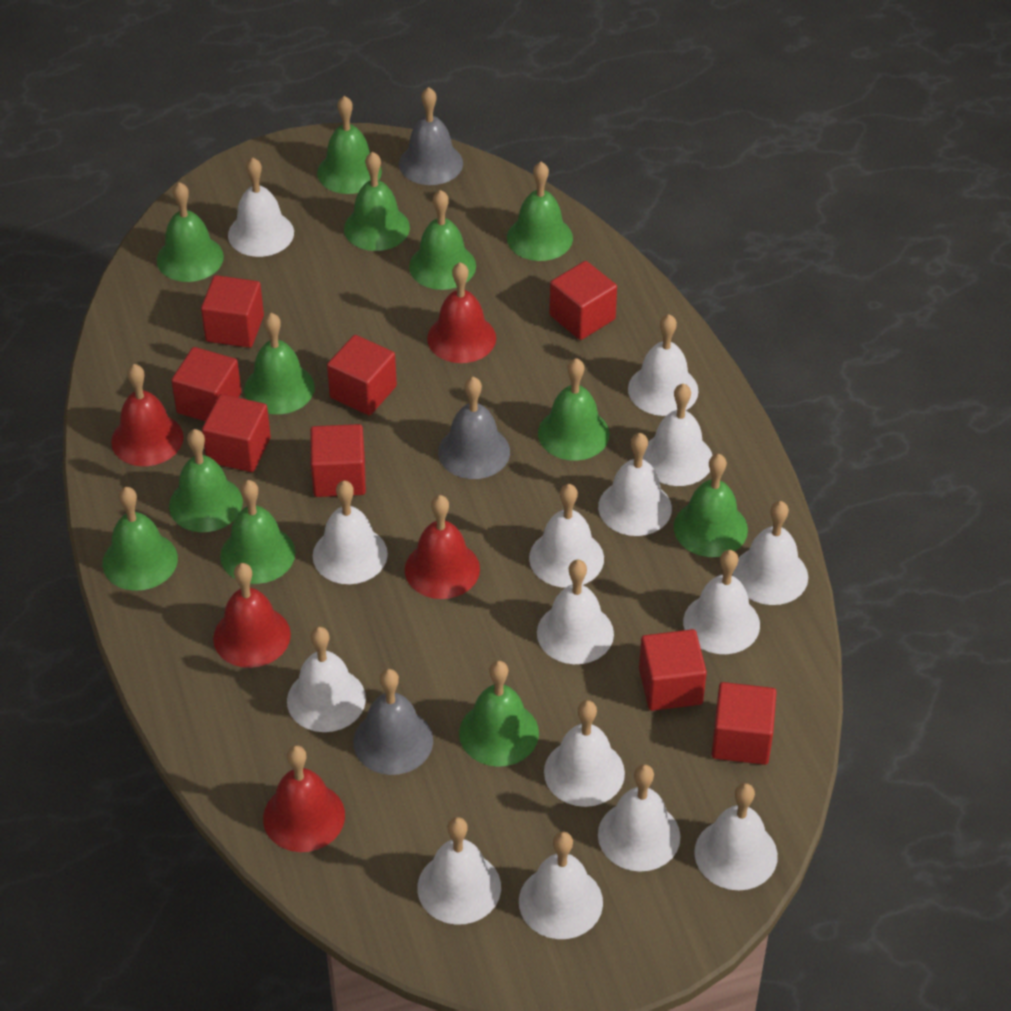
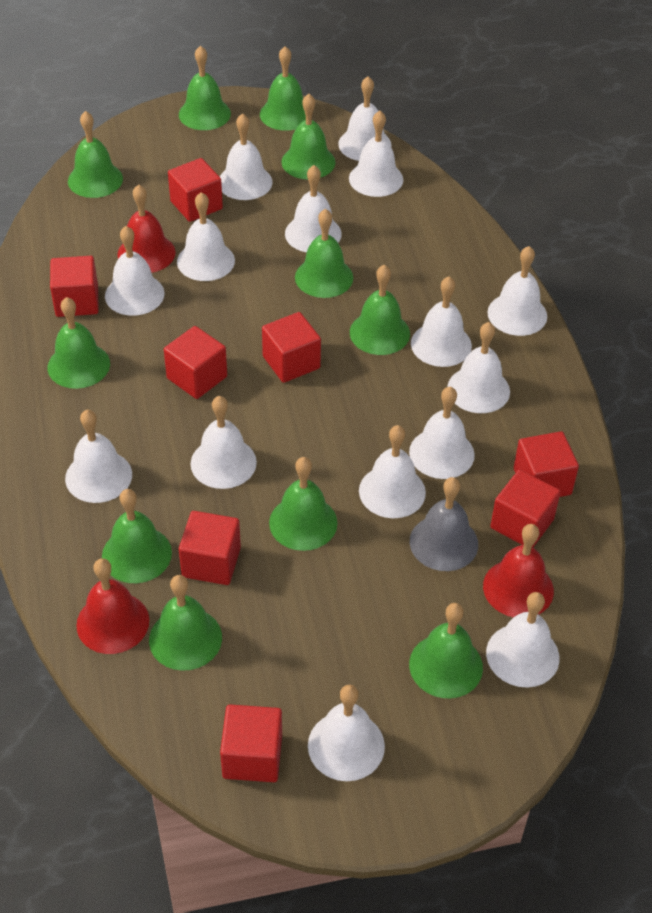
green bell: [102,487,178,591] [157,182,224,282] [169,429,243,532] [220,480,295,584] [244,313,315,414] [317,96,382,194] [344,152,410,251] [409,190,476,290] [459,661,539,767] [507,162,573,261] [538,358,609,461] [674,454,748,557] = 12 -> [48,297,110,389] [68,111,123,198] [102,489,172,583] [149,575,222,671] [179,46,231,130] [260,46,306,131] [269,457,338,551] [281,94,335,180] [295,209,353,298] [350,265,410,355] [409,603,483,698] = 11
grey bell: [353,669,433,775] [399,87,463,185] [438,377,510,479] = 3 -> [410,477,478,571] = 1
red bell: [111,364,184,466] [213,563,291,668] [263,745,345,852] [405,495,480,599] [427,262,496,363] = 5 -> [76,558,149,654] [117,184,175,273] [483,524,554,618] = 3

